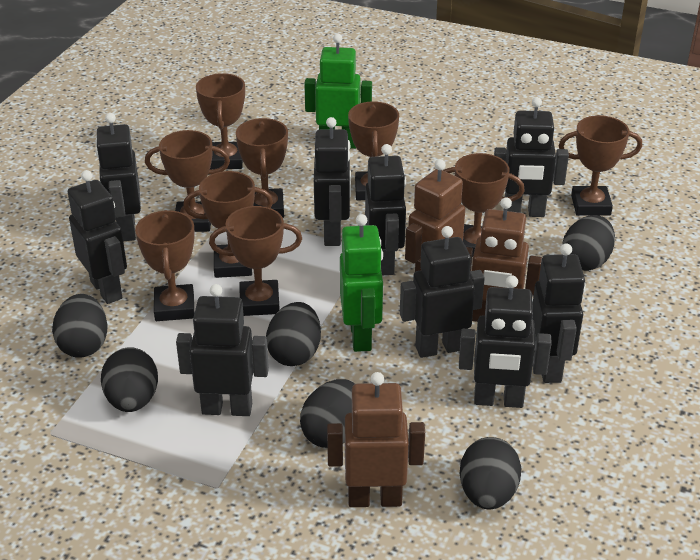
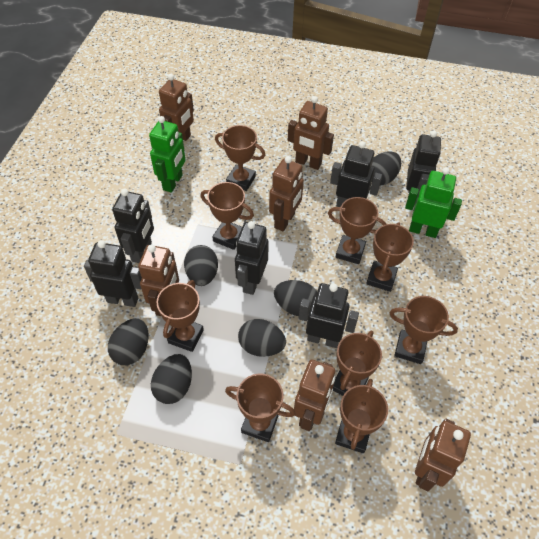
black robot: [68,170,127,304] [95,113,141,241] [176,284,269,416] [314,117,351,246] [365,144,406,275] [400,226,485,358] [459,275,552,408] [494,97,569,217] [532,243,586,383] = 9 -> [84,240,142,307] [112,189,154,263] [235,221,269,295] [299,283,359,348] [330,141,382,207] [406,130,441,206] = 6
brown robot: [327,372,425,507] [405,159,465,272] [466,197,542,322] = 3 -> [138,244,179,316] [159,74,194,141] [269,156,304,231] [288,96,334,170] [294,359,335,431] [415,419,471,491] = 6

